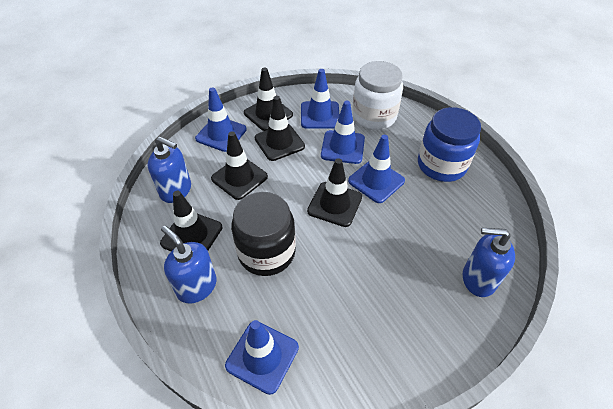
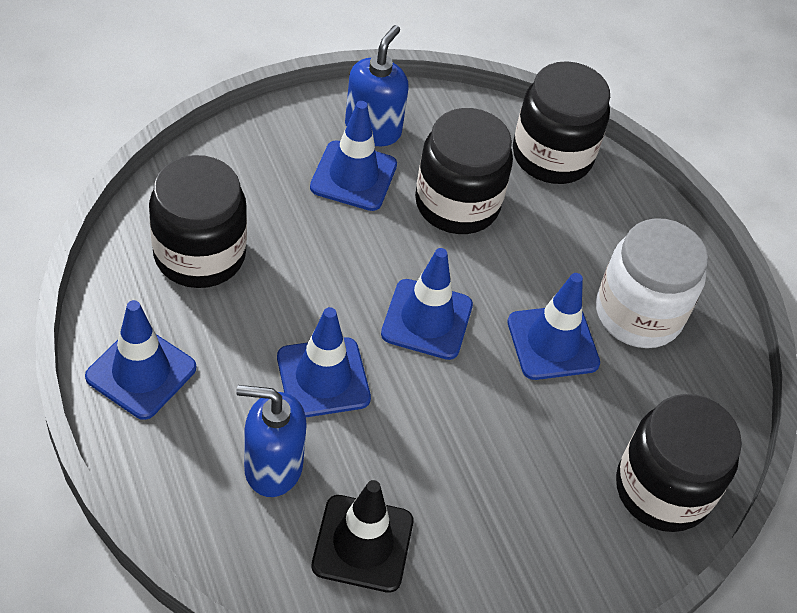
black jar: [231,192,296,276] = 1 -> [149,155,247,288] [415,108,513,234] [513,61,610,184] [616,394,742,532] = 4
black traffic cone: [160,191,222,251] [211,131,268,200] [244,67,293,131] [255,96,305,161] [307,158,362,227] = 5 -> [312,480,413,593] = 1
blue jar: [418,107,481,182] = 1 -> none = 0
blue soap dispenser: [148,137,191,203] [161,226,217,304] [463,228,515,297] = 3 -> [236,385,307,497] [345,25,408,146] = 2

